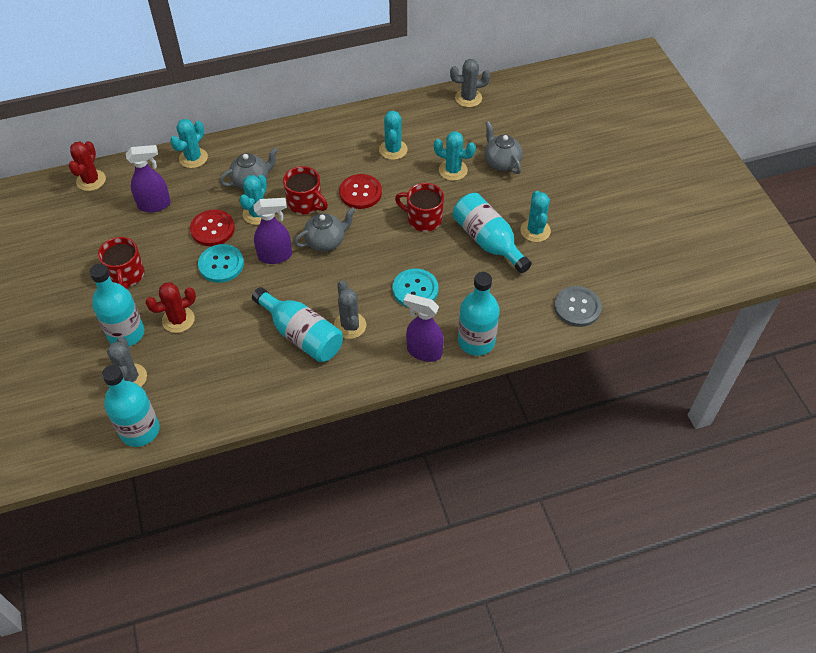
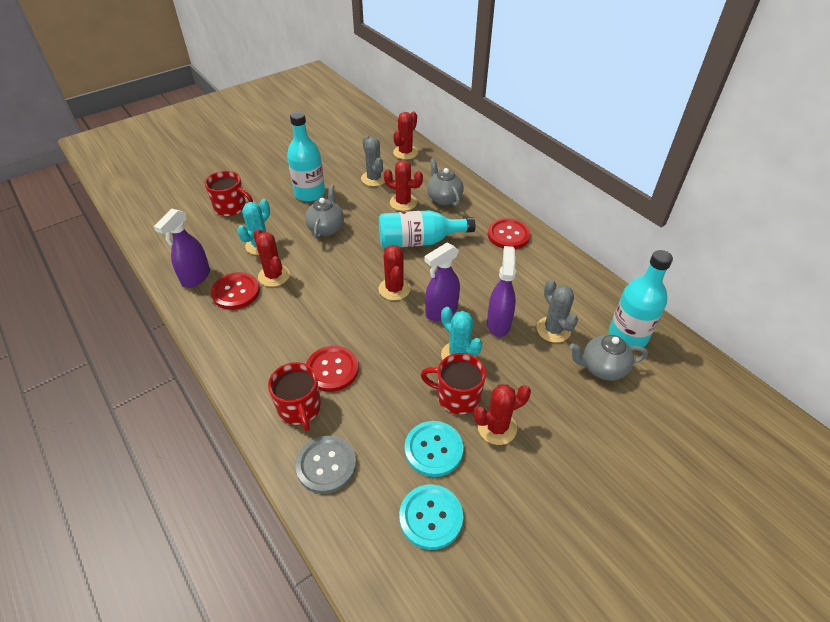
grey cactus: [107,337,147,387] [334,280,366,339] [450,59,490,107] = 3 -> [361,136,385,186] [537,280,578,343] = 2
red button: [190,209,235,246] [339,174,382,209] = 2 -> [211,272,260,310] [306,346,359,392] [488,218,531,249] = 3
red cactus: [69,141,106,191] [145,282,196,333] = 2 -> [253,229,290,287] [379,245,411,300] [384,160,423,211] [393,111,418,160] [474,384,531,445] = 5
turquoise bottle: [89,264,144,346] [102,365,160,447] [252,287,343,362] [453,193,532,273] [458,272,500,356] = 5 -> [287,111,325,202] [379,210,476,248] [609,250,673,347] = 3
turquoise cactus: [170,119,208,168] [239,175,267,225] [379,111,408,160] [434,131,476,181] [520,191,551,242] = 5 -> [237,199,270,255] [441,307,482,359] = 2

